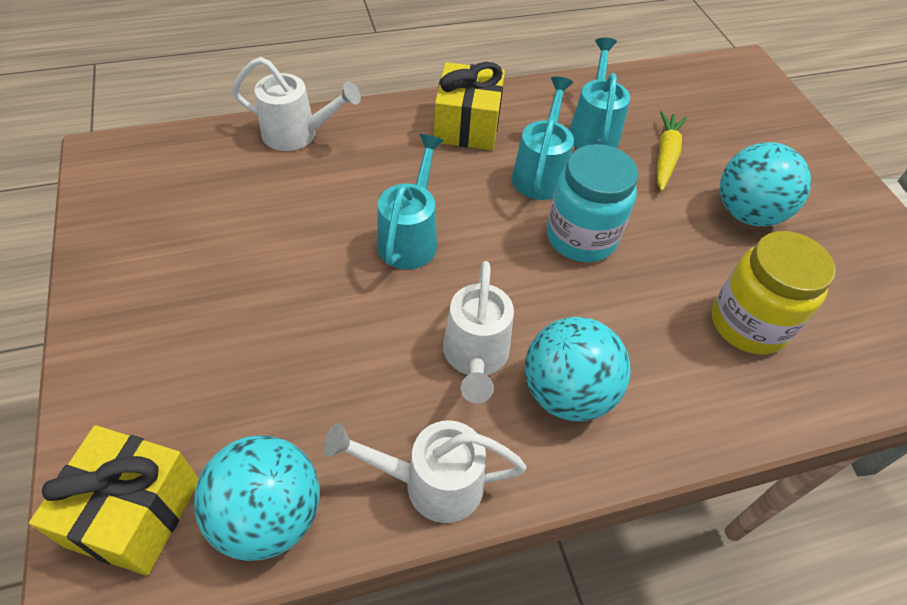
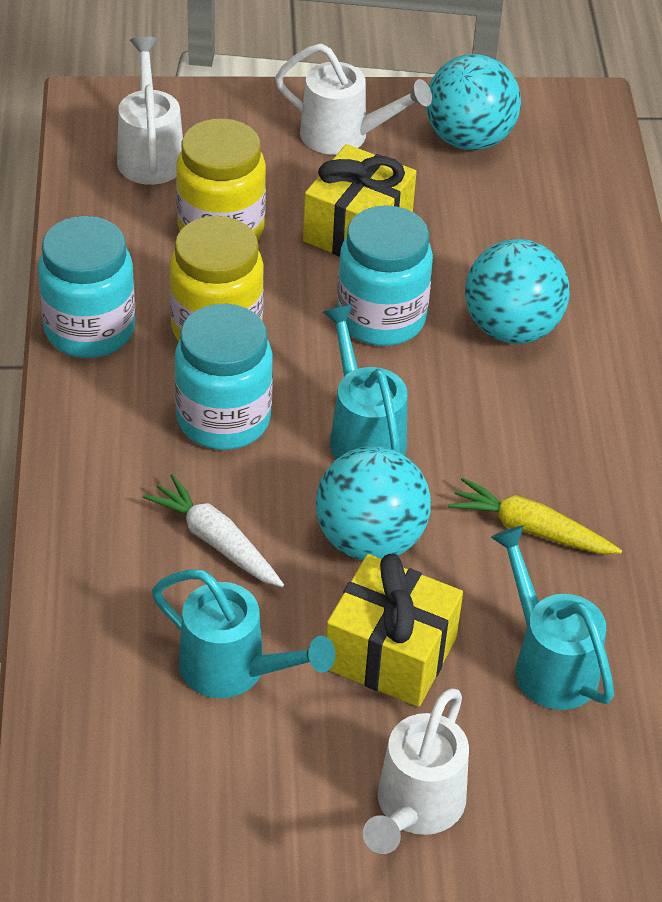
turquoise jar: [547,144,639,262] = 1 -> [38,216,135,358] [174,304,273,450] [337,205,433,346] = 3
white carrot: none = 0 -> [143,474,284,587] = 1
yellow jar: [712,231,836,354] = 1 -> [169,216,264,342] [176,118,266,241] = 2

